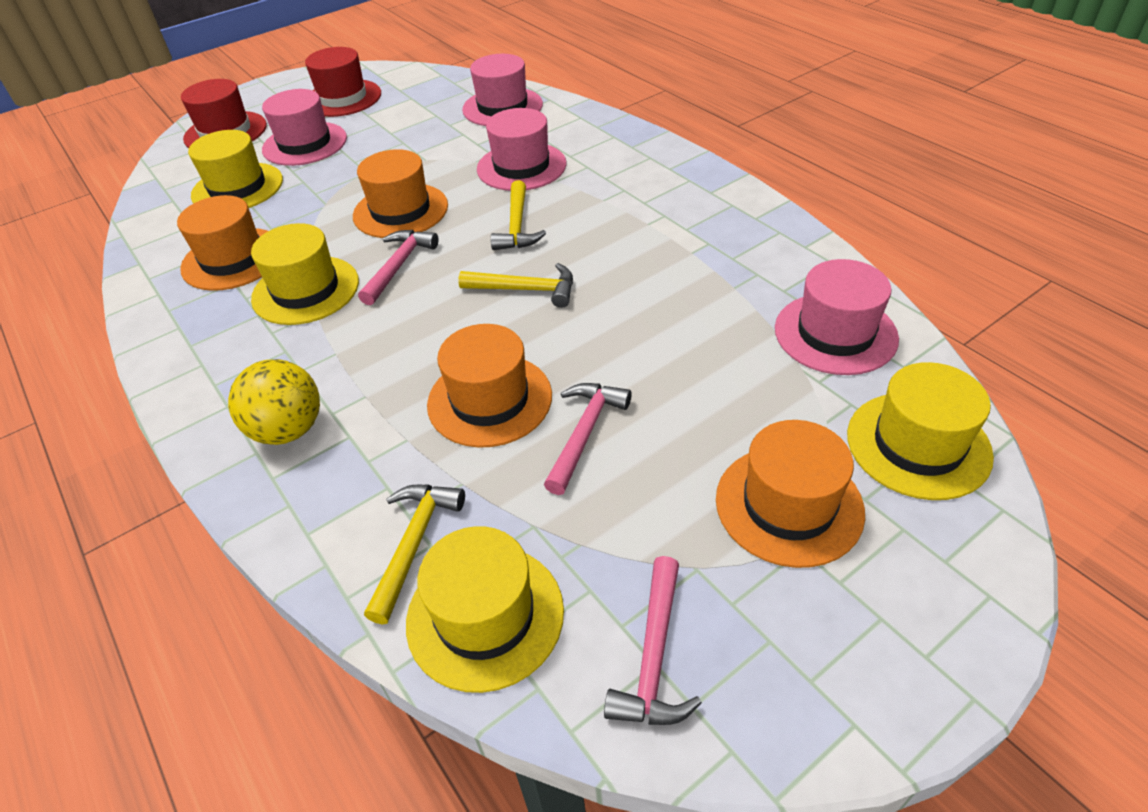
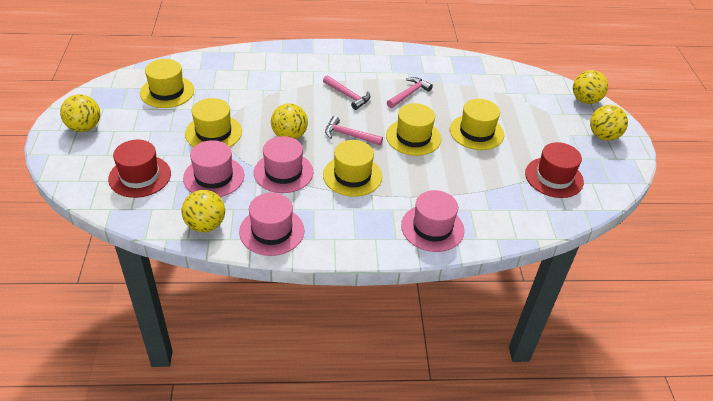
orange hat: [177,195,268,291] [353,149,448,238] [427,324,552,448] [716,420,865,568] = 4 -> none = 0
yellow ball: [228,359,320,445] = 1 -> [60,94,100,132] [182,190,225,232] [271,103,308,139] [573,70,608,104] [590,105,628,141] = 5
yellow hammer: [364,485,465,625] [458,263,573,308] [491,180,546,250] = 3 -> none = 0
yellow hat: [188,130,283,208] [251,223,359,325] [406,526,564,693] [847,362,994,500] = 4 -> [140,59,194,108] [185,98,242,147] [323,140,382,197] [386,103,441,156] [450,99,504,150] = 5

